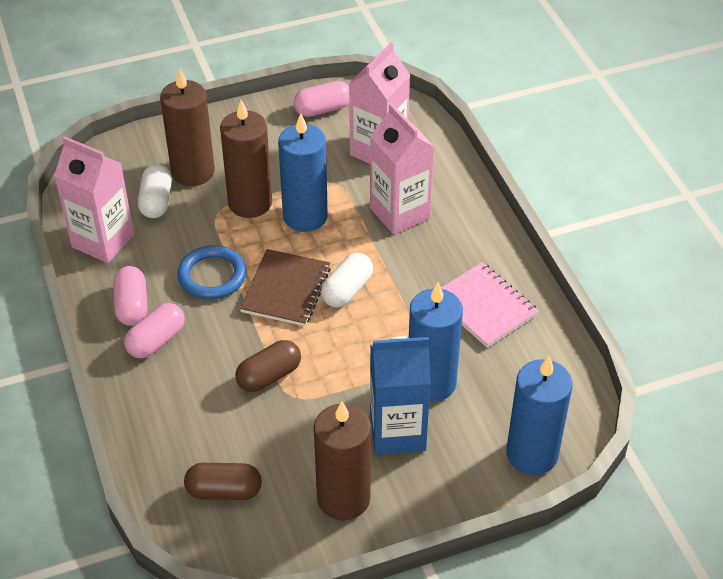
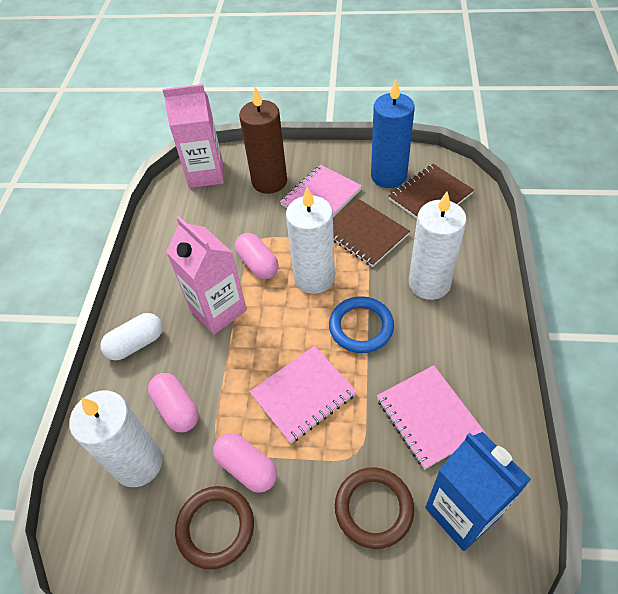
blue candle: [278,113,328,232] [409,282,463,402] [506,356,573,475] = 3 -> [371,80,415,188] = 1
brown candle: [160,68,215,186] [220,100,272,218] [314,401,371,520] = 3 -> [239,87,287,194] = 1
brown capsule: [184,463,262,500] [235,340,301,392] = 2 -> none = 0
brown notebook: [240,249,331,326] = 1 -> [333,198,410,267] [389,164,474,219] = 2
brown ring: none = 0 -> [175,486,254,569] [335,467,414,549] = 2
pink carton: [54,136,134,263] [349,42,410,164] [370,103,434,235] = 3 -> [162,84,224,188] [166,216,247,334] = 2
pink notebook: [441,262,539,348] = 1 -> [250,346,357,443] [280,165,362,217] [377,365,486,469] = 3
white candle: none = 0 -> [69,391,163,487] [286,187,335,294] [409,192,467,300] = 3
white capsule: [138,164,172,218] [321,253,373,307] = 2 -> [100,313,163,360] = 1

